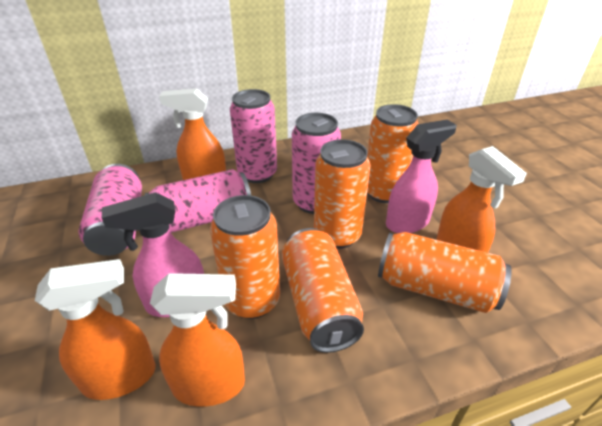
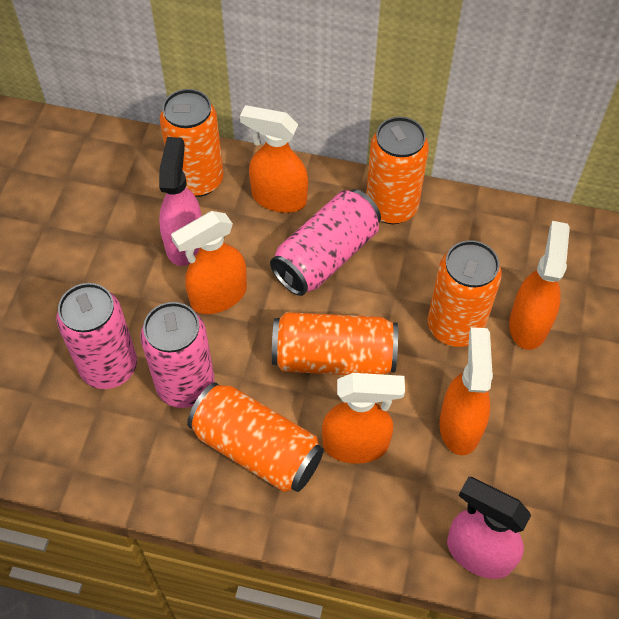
orange spray bottle: [35,259,156,400] [150,273,245,407] [159,88,226,180] [436,146,527,253] = 4 -> [171,211,247,314] [240,105,308,213] [322,373,405,464] [439,327,493,455] [509,221,570,350] = 5
pink can: [78,164,142,256] [145,169,251,233] [230,89,277,183] [292,113,341,214] = 4 -> [57,283,137,389] [140,302,215,408] [270,189,381,296] = 3

